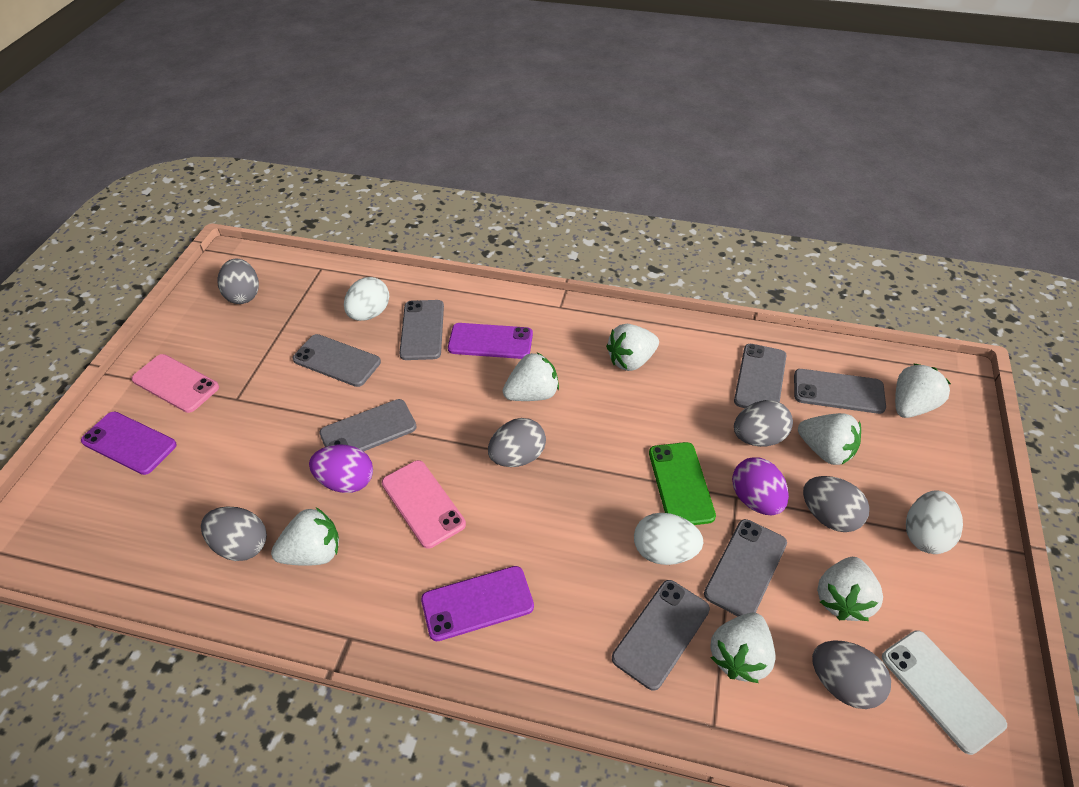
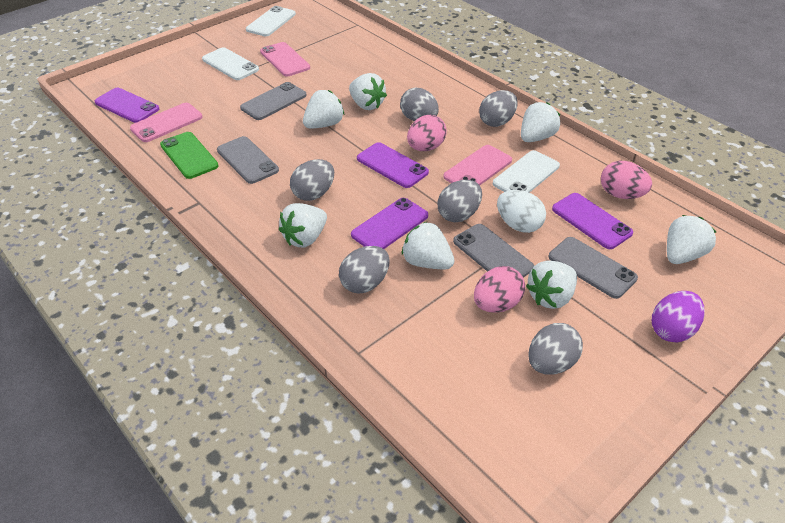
grey phone: [292,334,381,387] [319,399,417,451] [399,300,444,360] [612,580,710,691] [704,519,787,616] [734,344,786,408] [794,369,886,414] = 7 -> [217,136,279,184] [240,82,307,120] [453,224,534,277] [549,237,638,299] = 4
pink egg: none = 0 -> [407,115,447,151] [474,266,525,313] [601,161,652,199] = 3
pink phone: [131,354,219,413] [382,460,466,549] = 2 -> [130,103,203,142] [260,42,310,76] [443,145,512,185] = 3
purple egg: [309,444,373,493] [732,457,789,515] = 2 -> [652,291,705,342] = 1
purple phone: [81,412,177,475] [421,566,534,641] [448,323,533,359] = 3 -> [95,88,159,123] [351,198,428,249] [357,142,429,188] [552,193,633,249] = 4
white egg: [344,277,389,321] [634,513,704,565] [906,490,963,554] = 3 -> [497,190,546,233] = 1
white phone: [882,630,1007,755] = 1 -> [202,47,259,80] [246,6,296,36] [493,150,560,193] = 3

